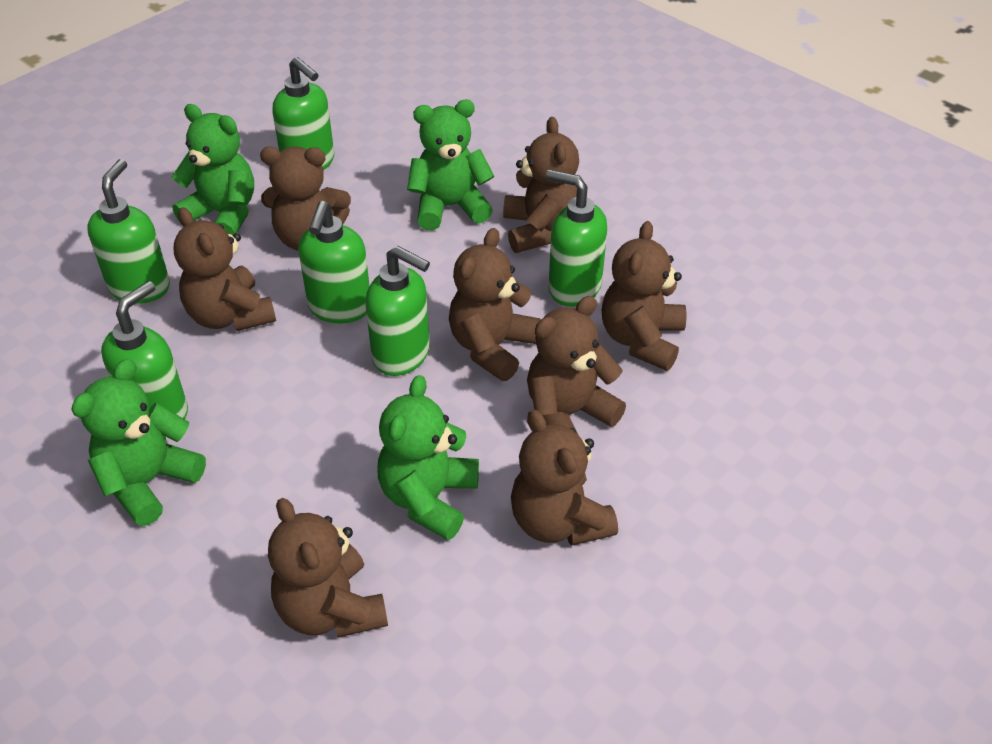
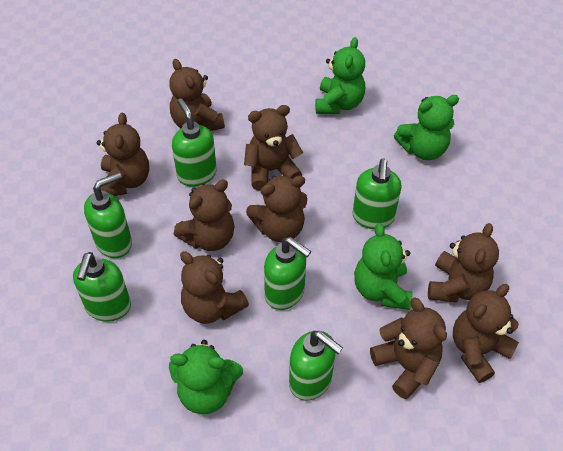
brown teddy bear: [173,207,276,331] [260,147,351,251] [268,498,388,638] [449,228,541,381] [503,117,579,253] [511,409,618,546] [527,296,626,434] [602,221,686,371] = 8 -> [97,113,149,196] [169,59,225,131] [174,180,234,251] [180,251,249,324] [244,105,303,190] [246,175,307,242] [370,298,447,399] [428,223,499,303] [453,284,519,383] = 9

